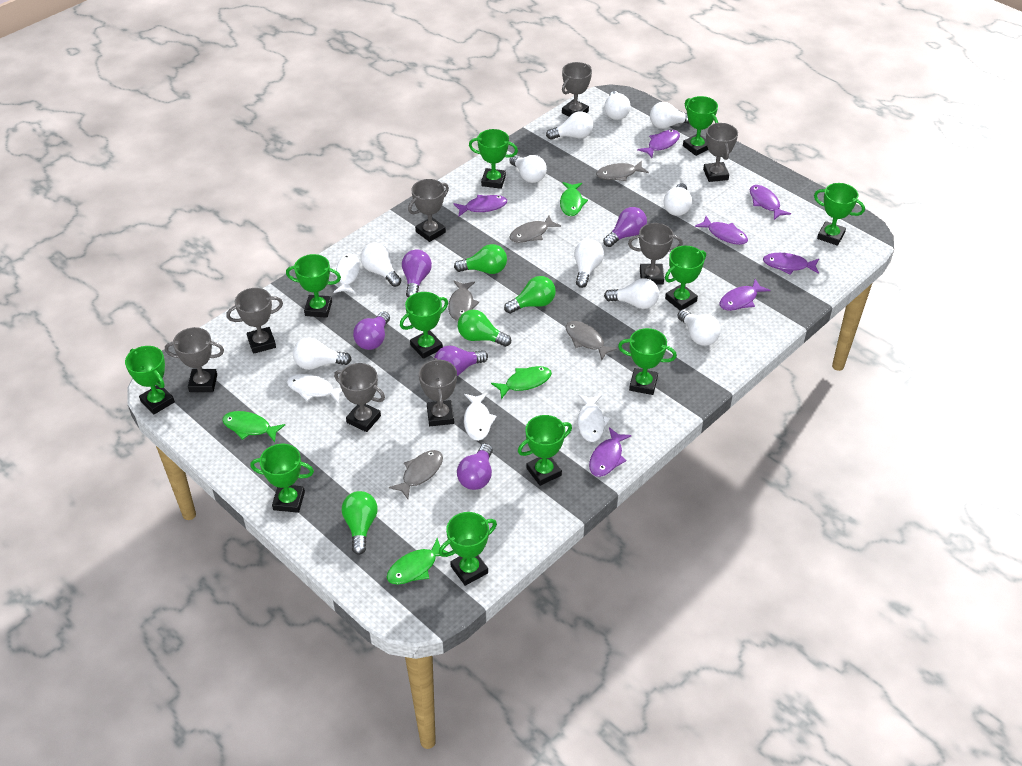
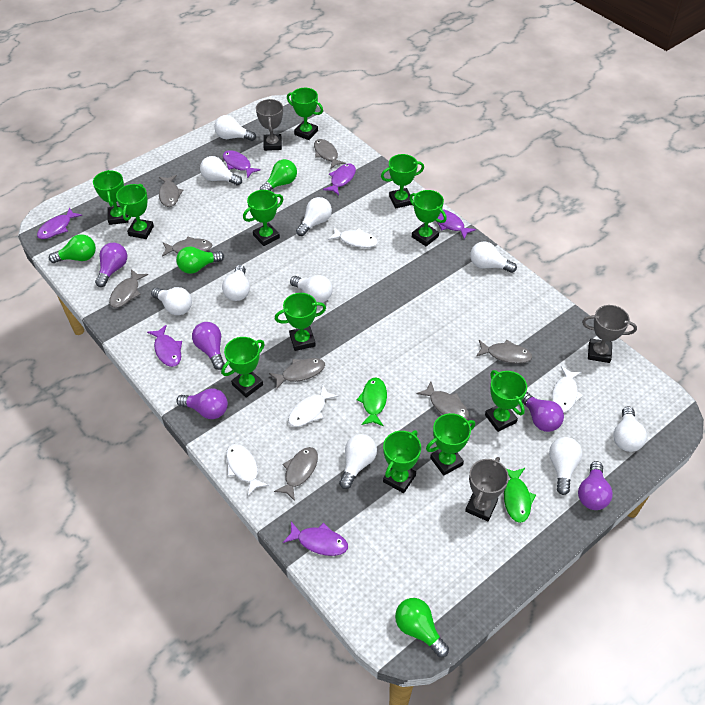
green fish: [222,411,285,442] [386,538,447,585] [491,366,552,399] [560,182,588,216] = 4 -> [357,378,387,426] [504,468,536,523] = 2
grey fish: [389,450,443,499] [448,281,479,321] [509,216,561,243] [566,321,618,360] [596,161,649,181] = 5 -> [109,269,148,308] [159,175,183,207] [162,237,212,257] [269,358,325,389] [274,447,318,501] [314,139,346,169] [417,382,469,420] [476,340,532,364] = 8
grey trophy: [165,327,224,392] [226,288,283,354] [334,363,385,432] [408,179,449,242] [419,358,457,426] [562,62,592,117] [628,223,683,284] [703,123,738,182] = 8 -> [256,99,283,151] [465,457,509,521] [582,305,637,363] = 3
purple fish: [453,195,507,217] [589,427,631,477] [637,130,680,158] [695,216,748,245] [720,279,770,311] [750,185,791,220] [763,253,819,275] = 7 -> [37,207,82,239] [147,325,182,367] [223,150,261,178] [283,522,348,556] [323,163,356,195] [436,209,476,239] = 6

